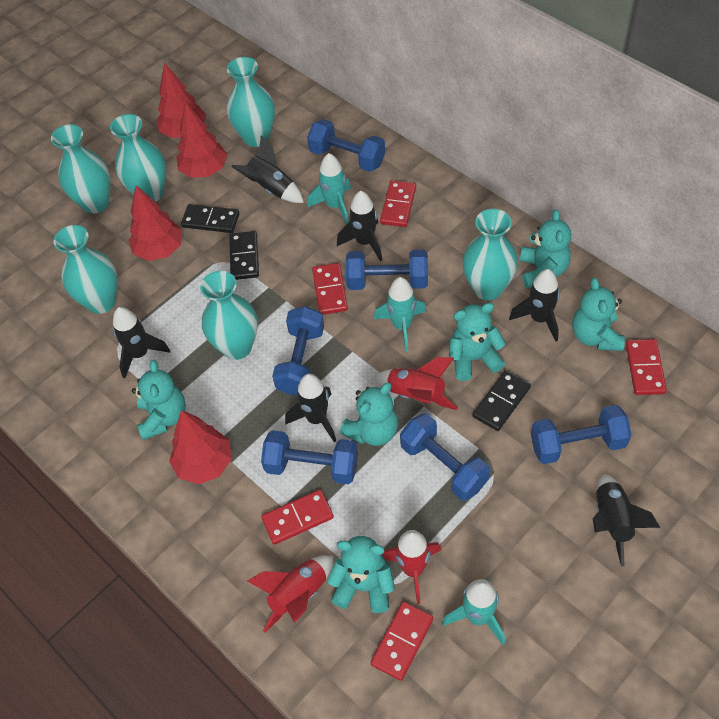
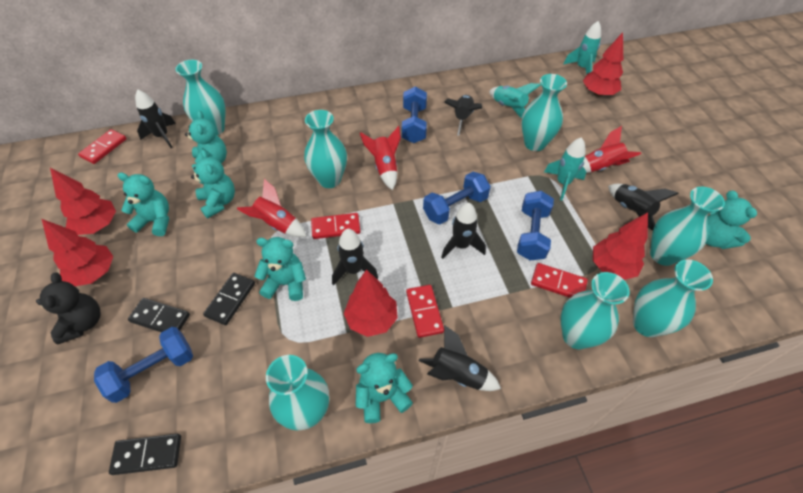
black teddy bear: none = 0 -> [36,272,100,344] = 1
blue dumbbell: [261,430,358,484] [272,306,324,396] [307,119,385,172] [346,250,428,290] [400,413,490,501] [531,405,631,464] = 6 -> [94,327,193,403] [402,87,427,143] [423,172,491,224] [517,191,554,260] = 4
red domino: [261,490,334,545] [312,263,348,315] [371,602,433,681] [380,180,416,227] [626,339,667,395] = 5 -> [78,129,127,164] [311,213,361,239] [406,285,444,338] [531,263,588,298] = 4
red tree: [129,185,182,261] [157,63,206,138] [169,410,232,484] [176,103,227,178] = 4 -> [42,219,113,286] [50,168,116,235] [344,269,398,337] [583,32,623,96] [593,212,648,280] = 5
turquoise vase: [51,124,110,214] [54,225,118,314] [110,114,166,202] [200,271,258,360] [227,57,275,147] [463,209,518,300] = 6 -> [175,60,225,135] [266,355,329,431] [304,110,347,188] [521,74,567,151] [561,272,630,349] [633,259,713,337] [650,187,725,266] = 7

